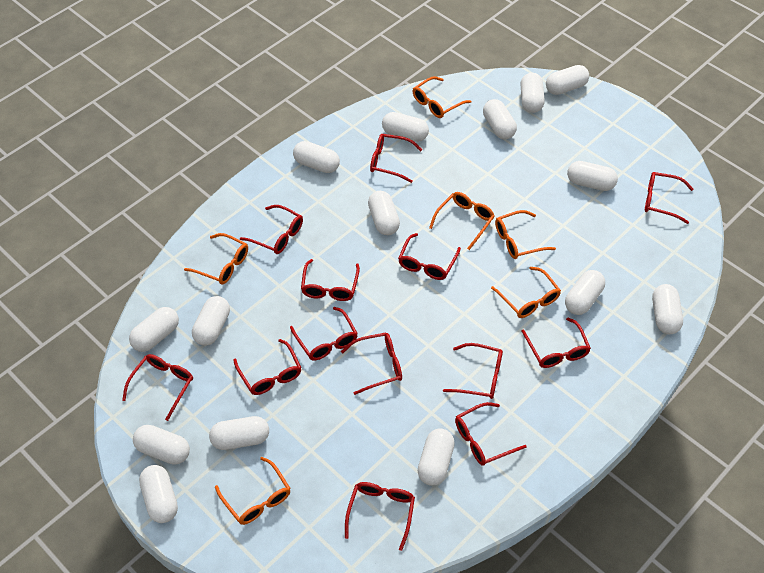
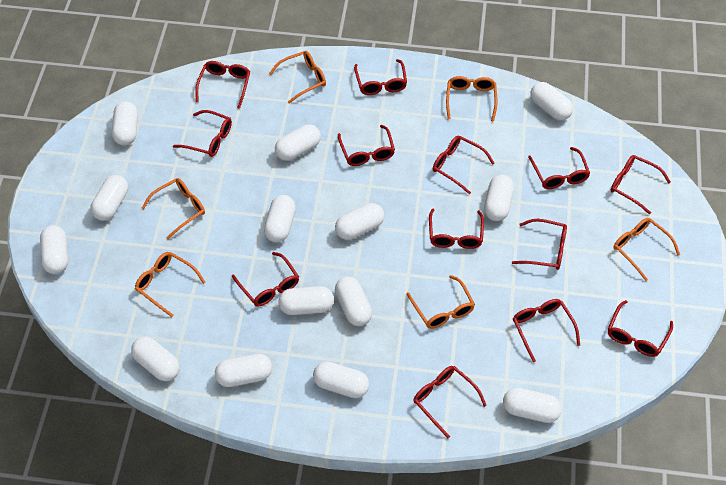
white capsule: [129,307,179,352] [133,425,190,465] [139,465,178,523] [192,296,230,346] [209,416,269,450] [293,141,340,173] [368,191,400,235] [382,112,429,142] [418,429,455,486] [483,99,517,139] [521,73,545,113] [546,65,589,95] [565,270,605,315] [567,161,618,191] [652,284,683,334] = 15 -> [40,225,68,274] [91,175,128,221] [112,101,138,146] [131,337,180,381] [215,354,272,387] [264,195,296,243] [275,124,321,161] [278,286,334,315] [313,361,369,398] [335,203,384,240] [335,277,372,326] [484,175,514,221] [503,388,562,423] [530,82,573,121] = 14

